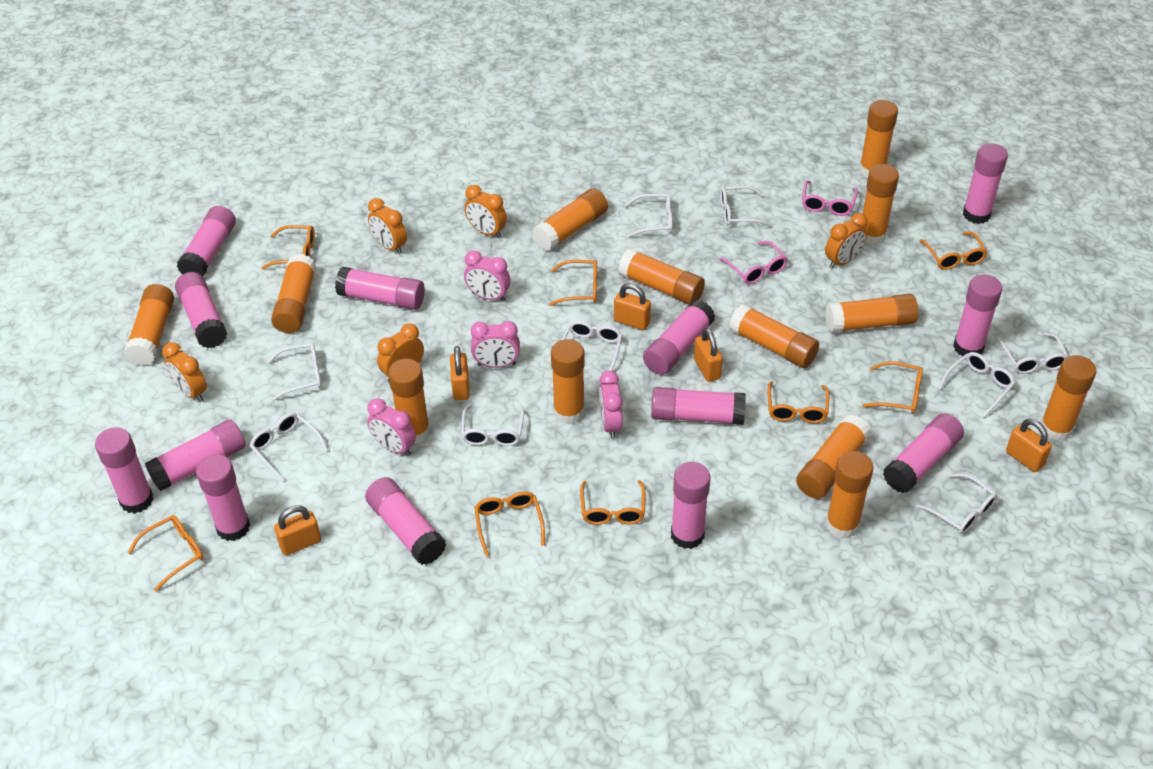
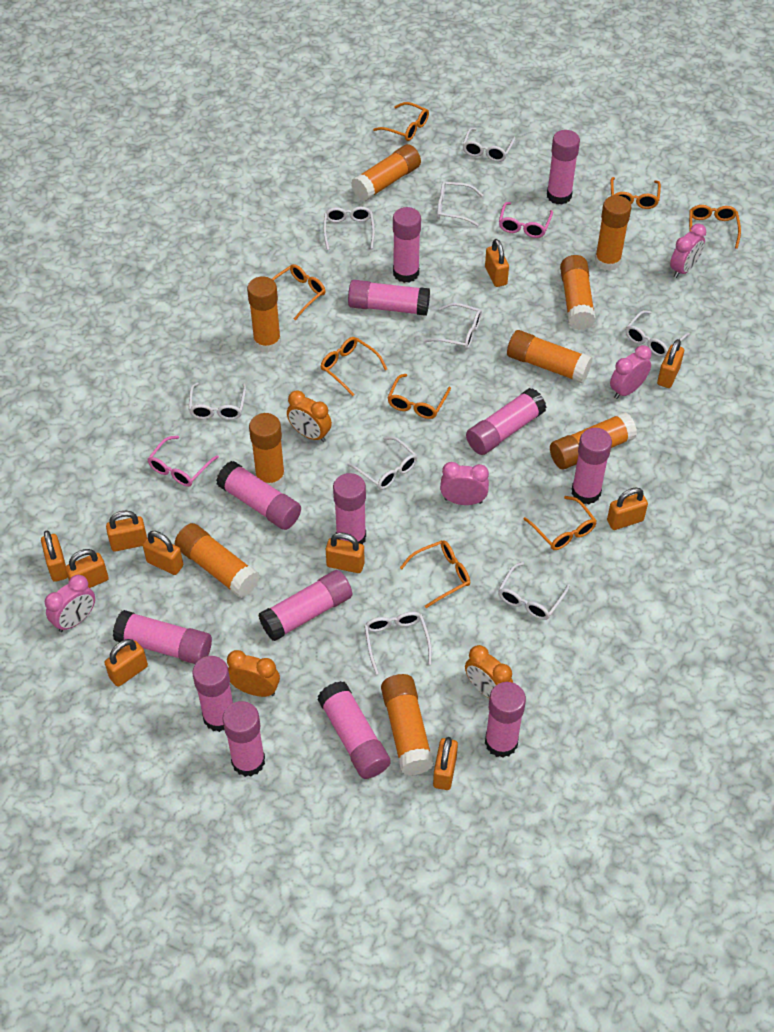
orange clock: [162,342,207,402] [368,198,407,254] [377,323,424,383] [464,185,507,238] [825,213,867,268] = 5 -> [227,650,280,697] [287,390,332,442] [465,645,513,698] = 3
orange glue stick: [124,284,174,366] [271,254,316,333] [388,359,430,443] [532,188,608,251] [551,339,585,424] [618,248,705,304] [729,304,819,368] [796,414,871,499] [825,294,918,333] [825,451,874,539] [859,100,898,178] [863,164,899,245] [1041,355,1096,441] = 13 -> [175,523,260,598] [247,276,281,353] [249,413,285,489] [351,144,421,201] [381,674,434,775] [507,330,593,383] [550,412,637,469] [560,255,596,330] [595,195,631,271] = 9
orange padlock: [274,505,321,556] [450,346,470,400] [614,283,651,330] [694,328,723,382] [1006,419,1052,472] = 5 -> [41,531,68,582] [65,549,109,588] [104,639,148,687] [106,511,147,552] [143,531,183,575] [326,532,365,573] [433,737,458,790] [485,239,509,287] [607,488,648,530] [657,339,684,388] = 10

